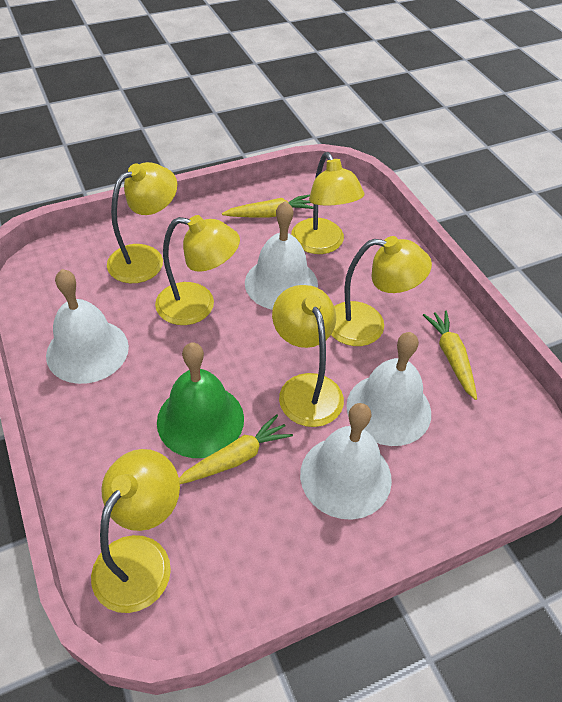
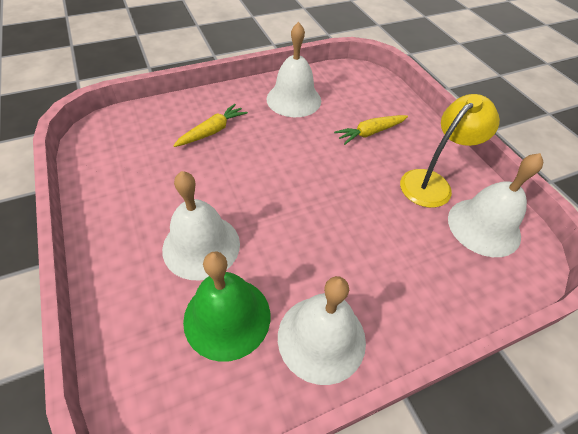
yellow carrot: [179,415,293,484] [222,194,313,217] [423,311,477,400] = 3 -> [173,104,248,147] [334,115,408,145] = 2
yellow lamp: [91,449,180,613] [107,162,177,283] [155,215,240,325] [272,285,344,427] [291,152,365,254] [331,236,432,346] = 6 -> [400,94,500,208] = 1

